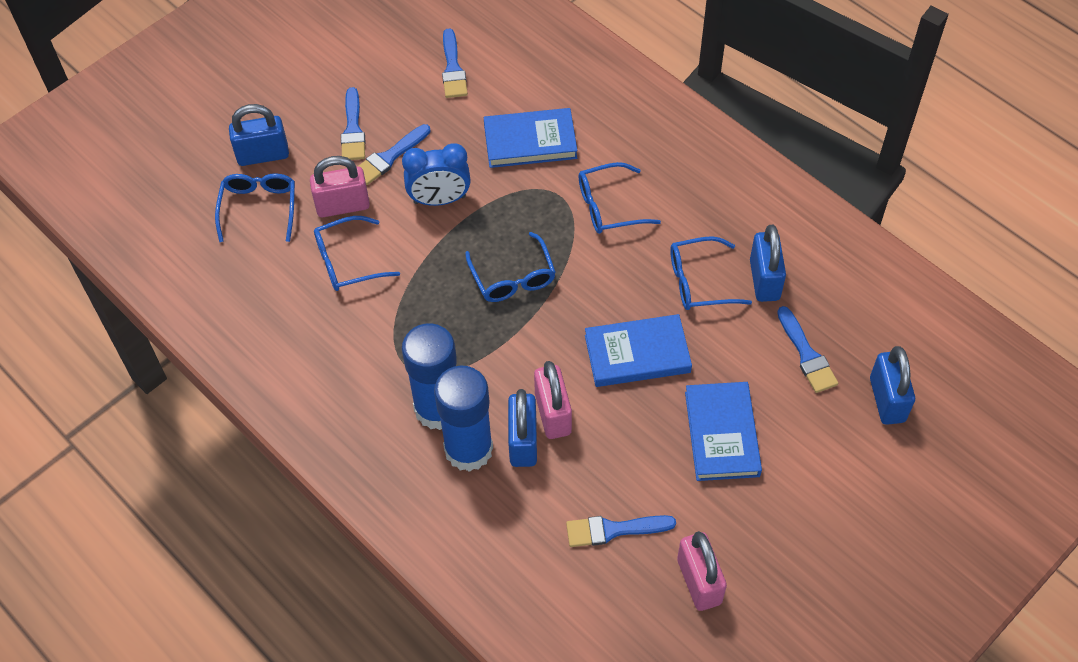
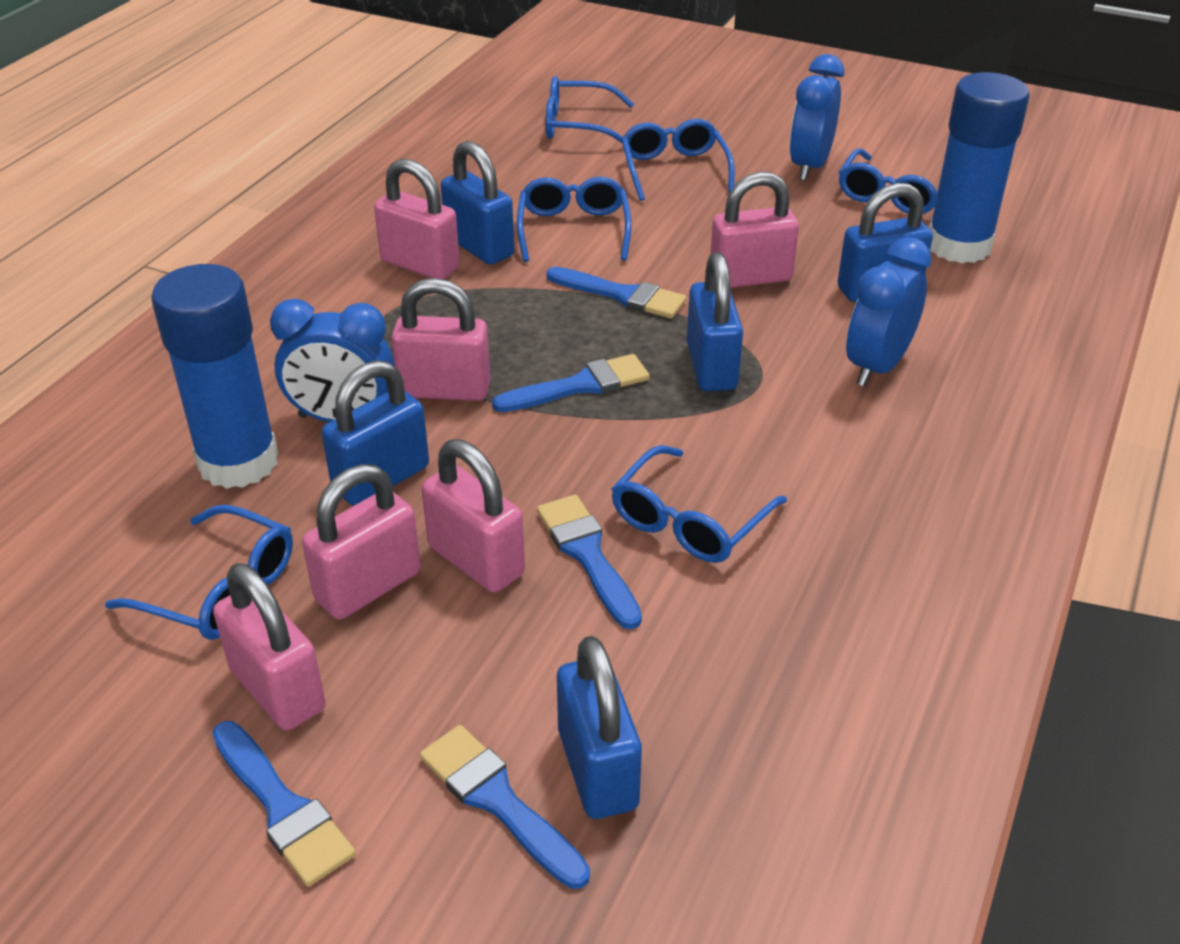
blue book: [484,108,577,168] [585,314,692,387] [685,382,762,481] = 3 -> none = 0
blue clock: [402,143,471,206] = 1 -> [270,299,395,422] [790,54,844,181] [846,237,932,386] = 3
blue glasses: [215,173,295,242] [314,216,400,291] [465,232,556,302] [579,162,661,234] [670,236,752,310] = 5 -> [105,505,293,640] [517,177,632,262] [546,76,634,144] [611,445,787,563] [622,119,735,201] [839,148,938,214] = 6
blue padlock: [229,104,289,166] [508,389,537,467] [750,225,786,302] [870,346,915,425] = 4 -> [322,360,429,506] [441,141,514,265] [557,636,642,819] [687,252,743,391] [838,183,933,302] = 5
pink padlock: [310,156,370,217] [534,361,572,439] [677,531,727,611] = 3 -> [213,563,326,731] [302,464,421,620] [374,159,460,279] [391,278,491,401] [422,439,525,593] [710,171,799,288] = 6

